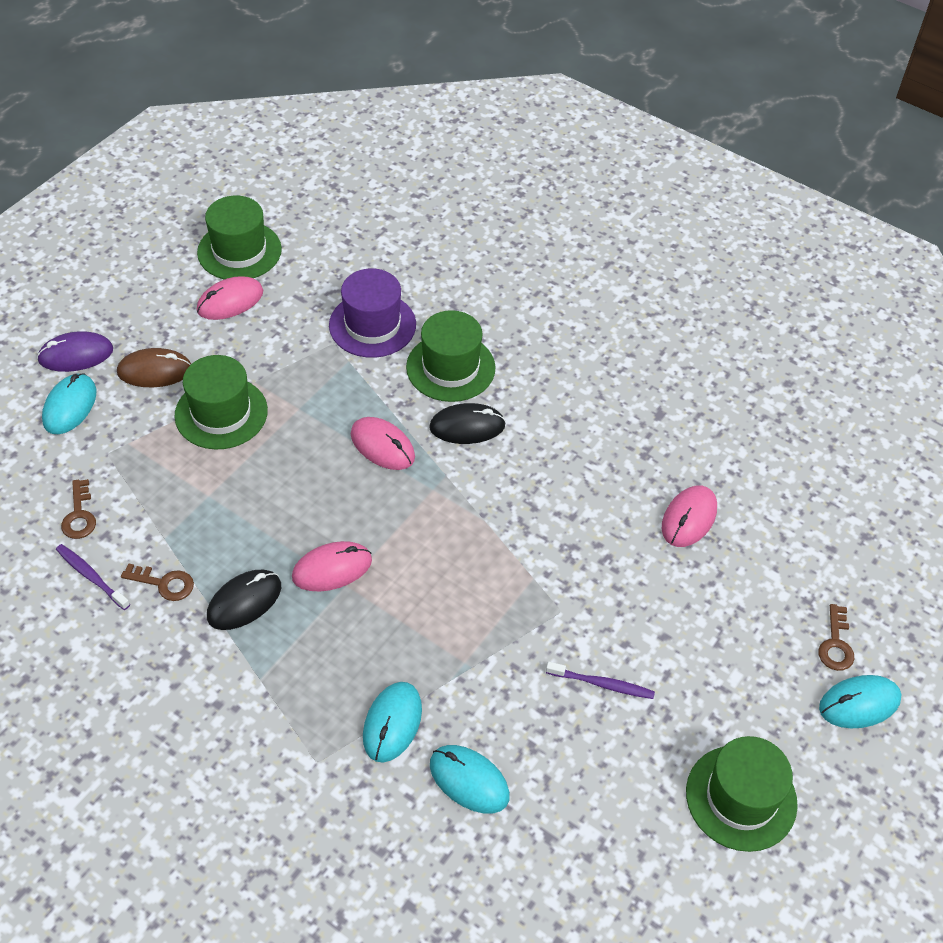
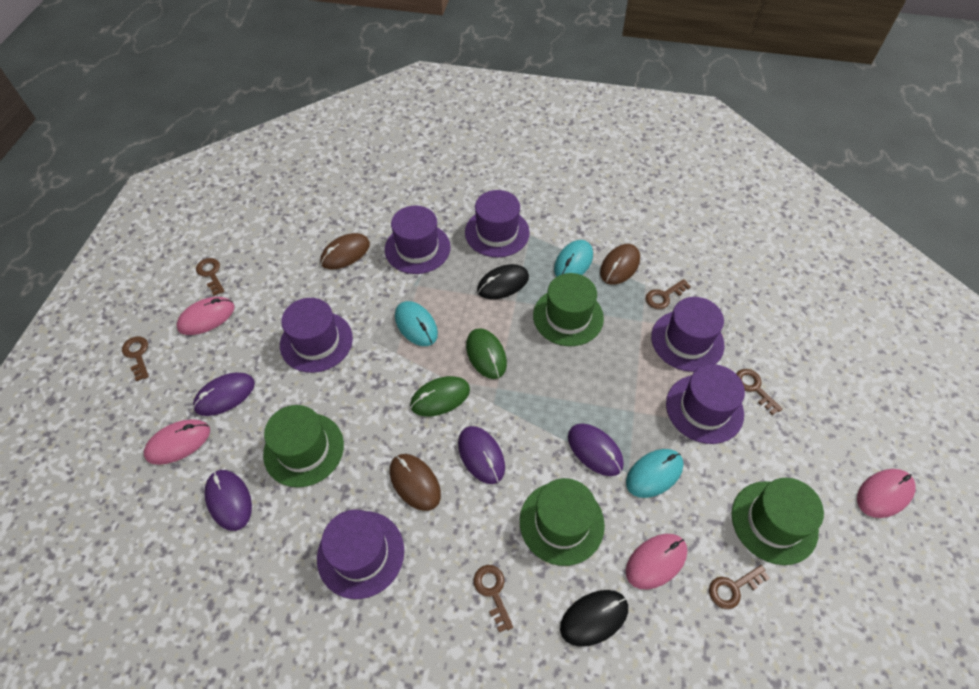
brown key: [61,479,96,539] [121,563,194,601] [818,604,854,671] = 3 -> [122,337,149,381] [196,258,225,296] [474,565,513,633] [646,279,691,309] [709,565,770,609] [736,369,783,415] = 6
brown mouse: [117,348,191,387] = 1 -> [320,233,370,269] [390,454,441,511] [600,244,640,285] = 3
green mouse: none = 0 -> [410,376,470,417] [466,328,507,379] = 2
purple hat: [329,268,416,358] = 1 -> [280,298,353,373] [317,510,404,599] [385,206,451,274] [465,190,530,257] [651,297,724,372] [666,364,745,444] = 6
purple mouse: [37,331,113,372] = 1 -> [193,373,255,416] [204,470,252,531] [458,426,505,484] [568,424,624,476] = 4
purple toothbrush: [56,544,130,610] [546,662,655,699] = 2 -> none = 0
turquoise mouse: [42,373,96,434] [363,682,422,763] [430,745,510,814] [819,675,902,729] = 4 -> [395,301,438,346] [554,240,593,277] [626,449,684,498] = 3

